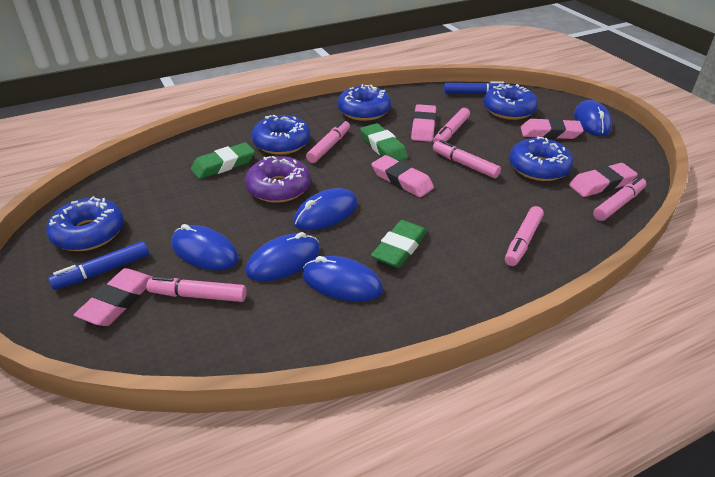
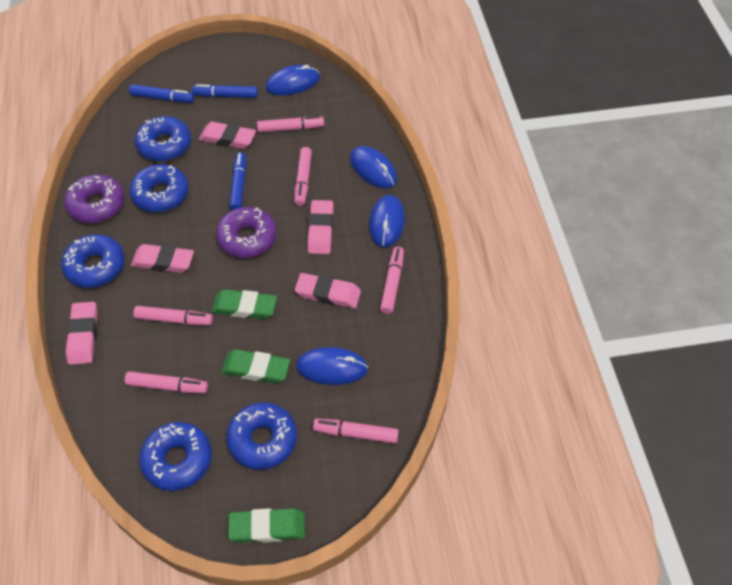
blue marker: [48,241,149,290] [444,82,507,94] = 2 -> [129,84,194,103] [192,84,258,98] [229,152,246,211] = 3
blue mouse: [171,224,239,271] [245,232,321,281] [294,188,358,230] [302,256,383,302] [574,100,612,136] = 5 -> [266,65,320,96] [296,347,368,385] [350,146,397,188] [369,195,405,247] = 4
purple donut: [245,156,311,203] = 1 -> [64,174,125,223] [216,207,276,258] = 2

